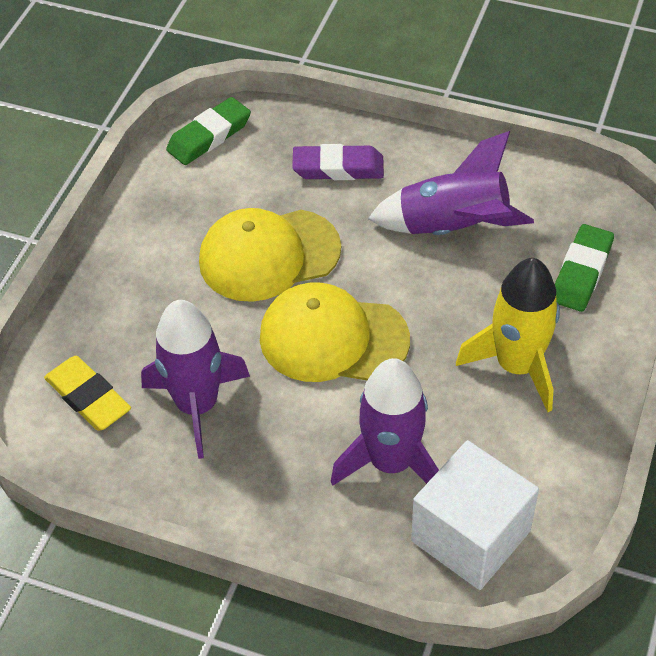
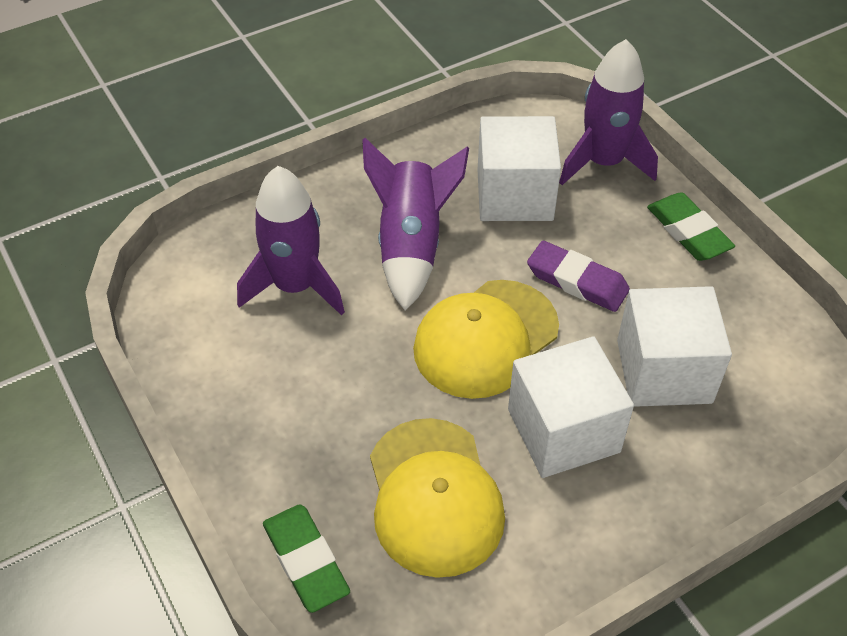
white cube: [411,440,539,590] = 1 -> [478,116,561,221] [508,336,634,478] [617,286,732,407] = 3
yellow eraser: [44,356,131,431] = 1 -> none = 0
yellow rocket: [456,258,560,412] = 1 -> none = 0

